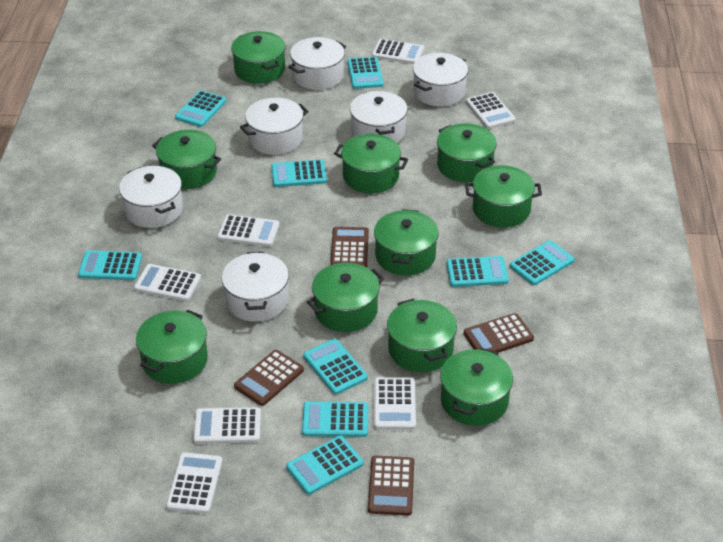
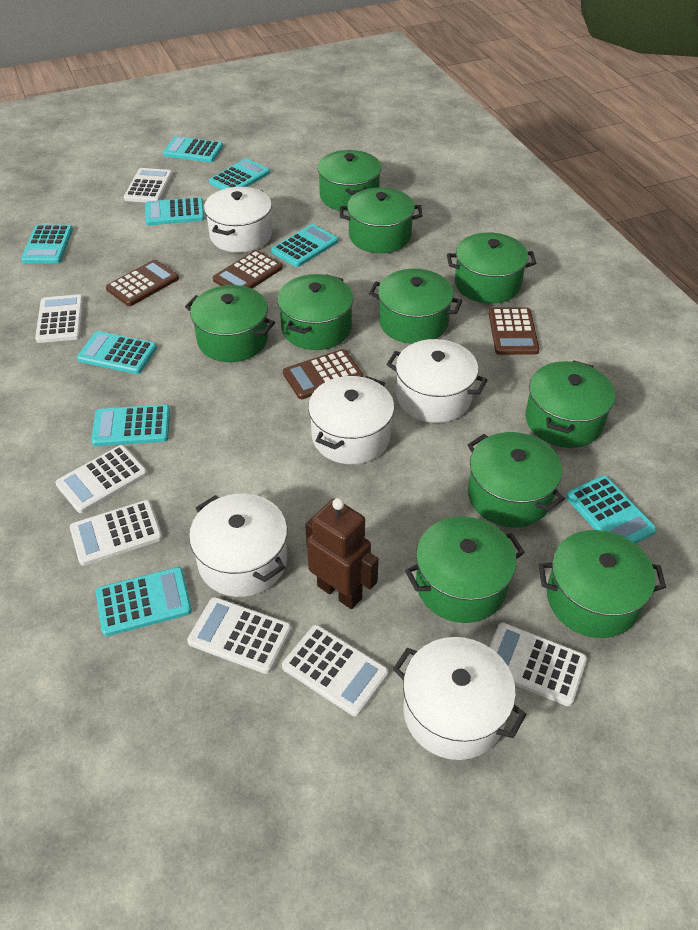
brown robot: none = 0 -> [305,498,379,609] = 1
white pot: [119,166,183,228] [222,252,289,322] [240,98,309,155] [288,37,346,90] [350,91,408,143] [413,53,468,107] = 6 -> [189,494,287,597] [204,187,272,253] [308,376,394,464] [386,339,487,423] [393,637,527,760] = 5

